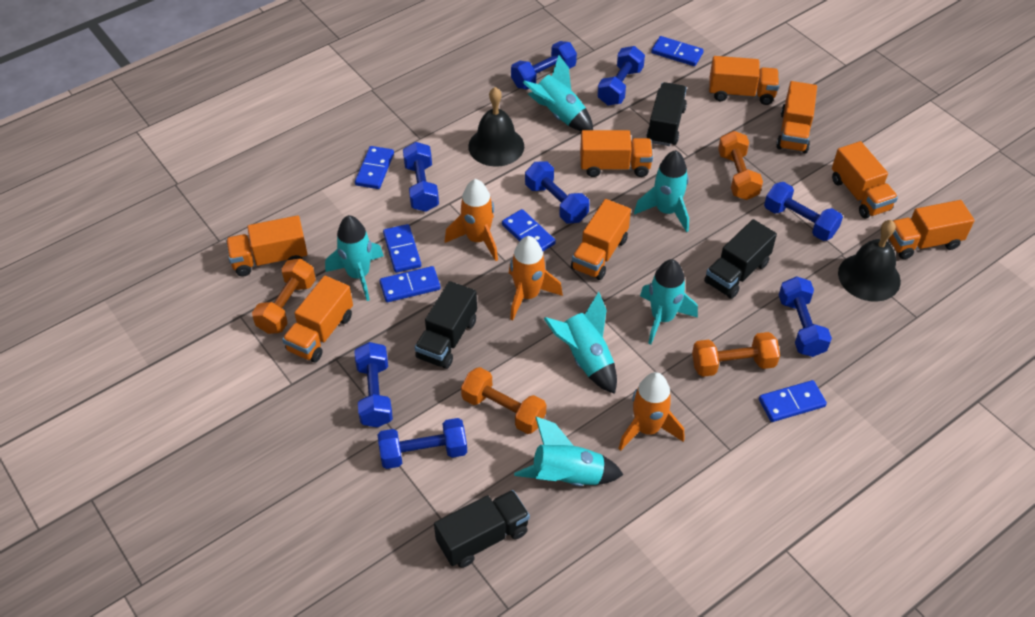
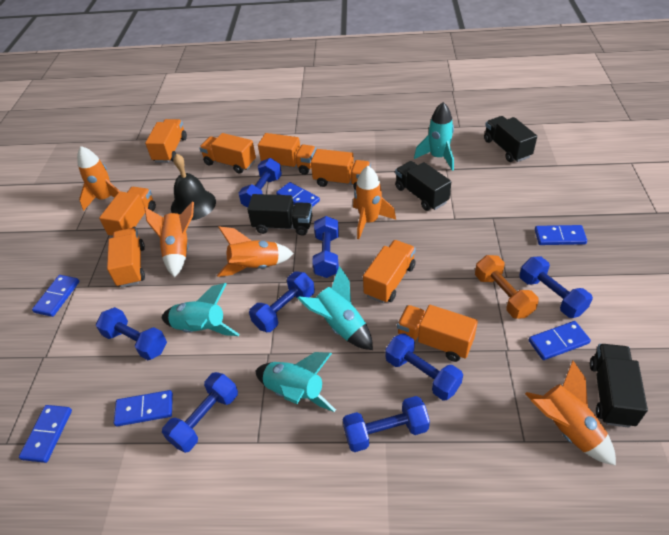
black bell: [468,87,524,167] [838,220,901,302] = 2 -> [171,154,216,220] = 1
orange dumbbell: [252,259,316,334] [461,367,546,434] [692,332,780,377] [718,131,763,200] = 4 -> [475,255,539,319] = 1
orange rocket: [445,179,498,261] [509,236,563,321] [618,372,684,451] = 3 -> [77,146,120,211] [145,201,194,278] [217,226,294,277] [353,166,396,239] [525,360,616,465] = 5
turquoise rocket: [325,215,384,301] [514,416,624,486] [522,55,593,132] [544,292,617,394] [634,150,689,232] [640,259,698,345] = 6 -> [161,283,239,336] [255,352,336,412] [297,266,373,350] [414,102,454,171] = 4

